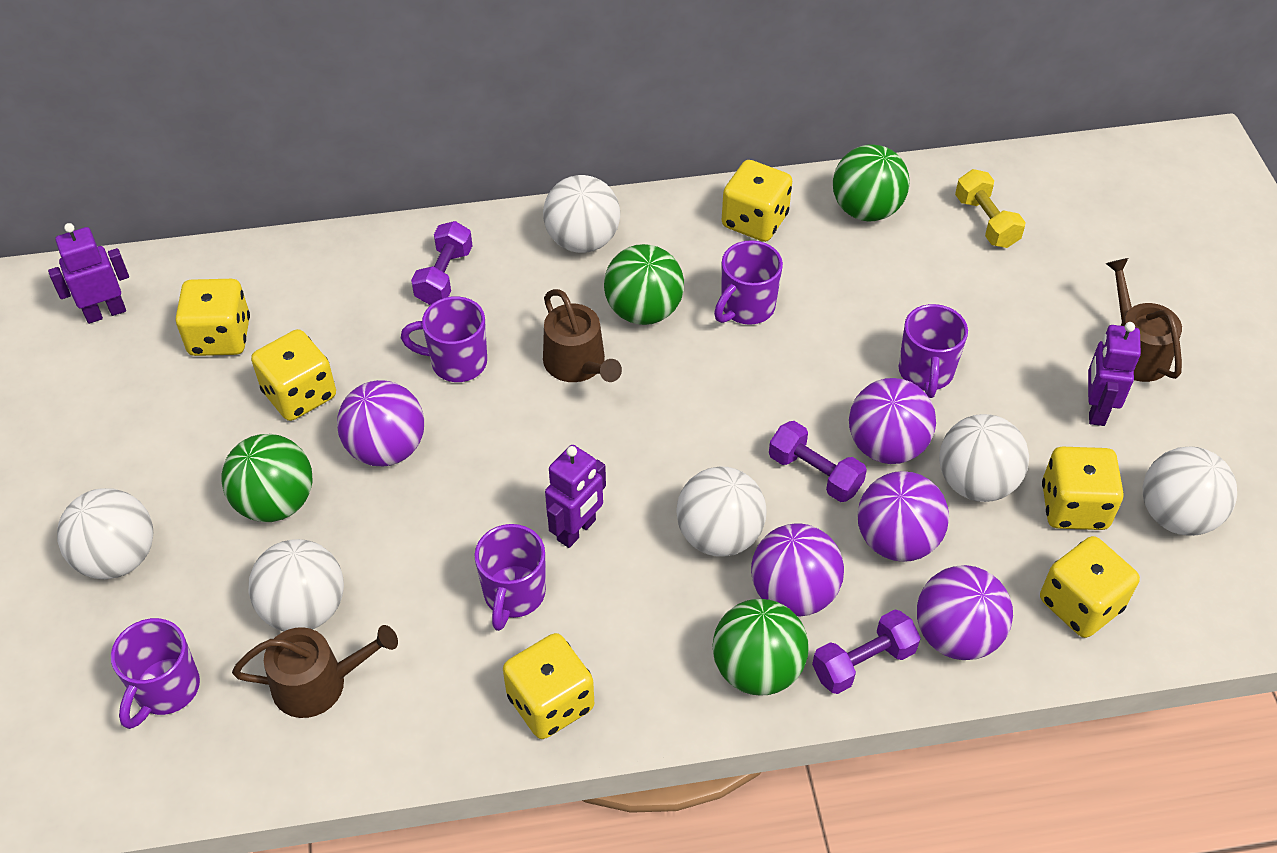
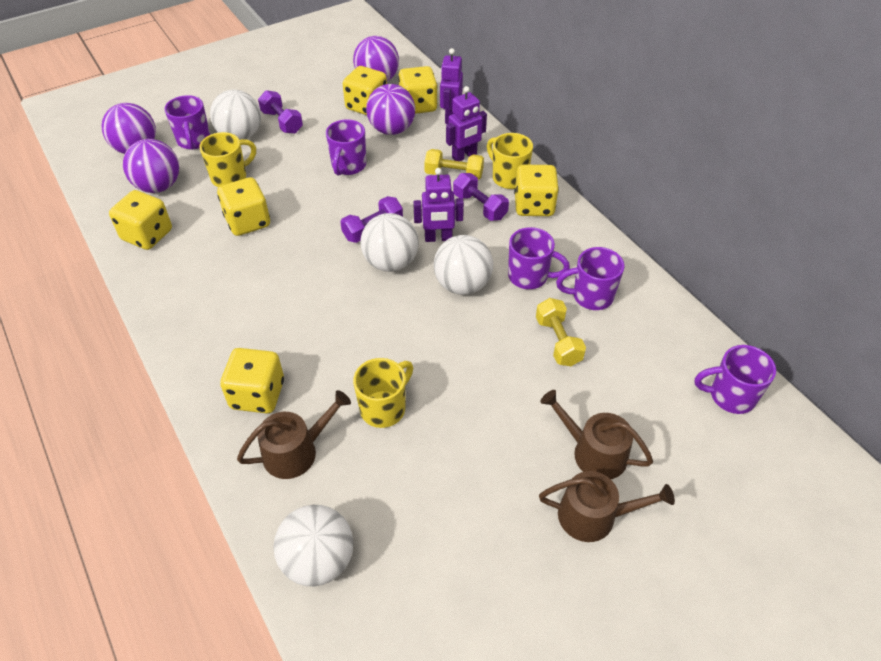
green ball: [221,434,312,522] [604,244,684,325] [712,599,809,696] [833,144,910,221] = 4 -> none = 0
purple ball: [337,380,424,466] [751,524,844,616] [849,378,936,464] [858,471,949,562] [917,565,1013,660] = 5 -> [101,103,156,154] [123,139,179,193] [353,36,399,81] [366,84,415,135] = 4
white ball: [57,488,153,579] [248,539,344,631] [543,175,620,253] [676,466,766,557] [939,414,1029,502] [1143,446,1237,536] = 6 -> [210,90,261,140] [273,505,353,586] [360,213,419,272] [434,235,493,295] = 4
yellow dumbbell: [955,169,1026,248] = 1 -> [424,149,484,180] [536,298,586,366] = 2
yellow mug: none = 0 -> [199,132,256,187] [353,358,413,428] [487,133,533,189] = 3

